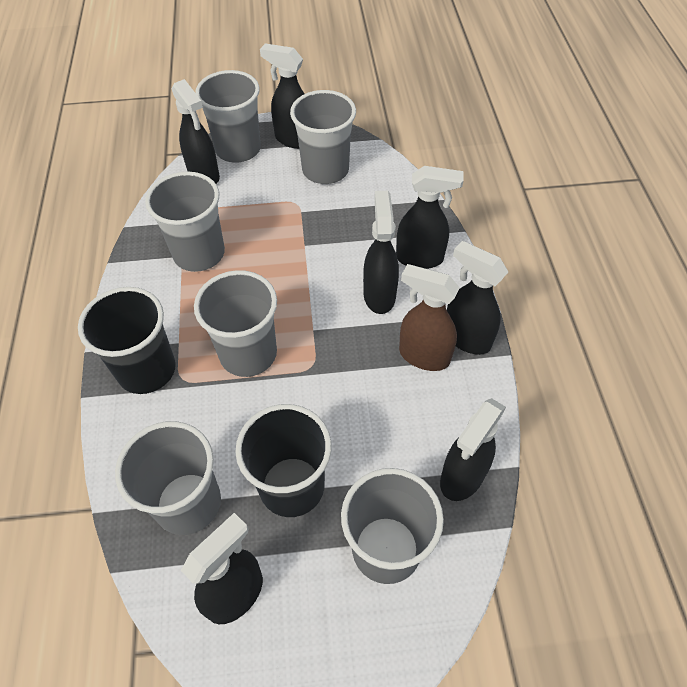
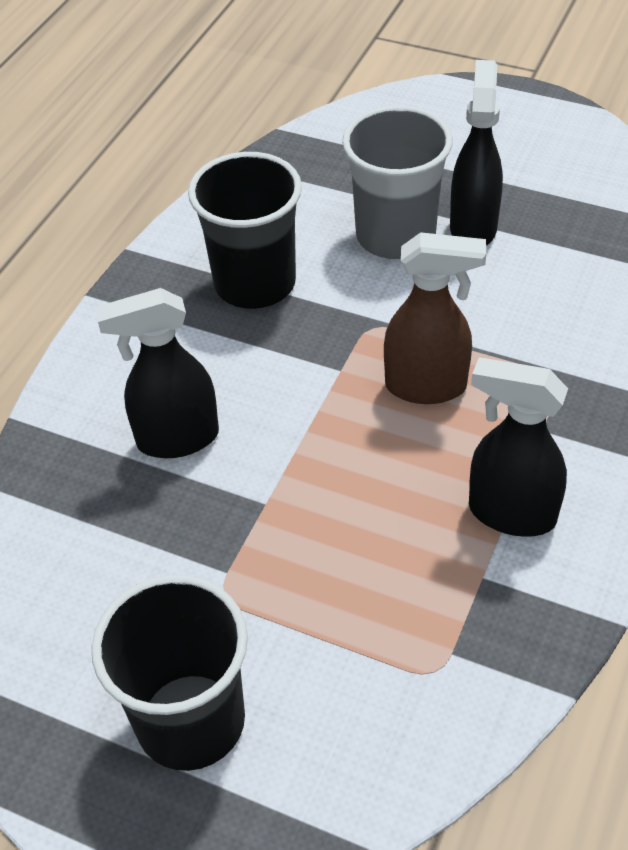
black spray bottle: [172,79,220,184] [181,513,263,624] [260,43,304,149] [363,191,399,314] [396,166,464,269] [440,398,506,501] [447,241,508,355] = 7 -> [95,288,219,458] [450,60,503,246] [469,357,568,537] = 3
grey cup: [115,421,221,535] [145,171,225,272] [194,270,277,377] [195,70,261,163] [290,90,356,184] [341,468,444,584] = 6 -> [342,105,453,259] = 1

